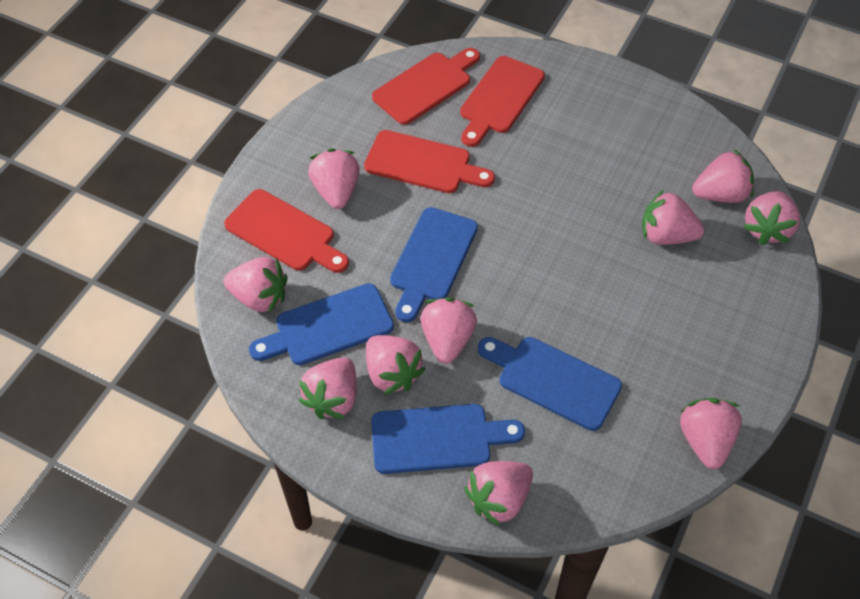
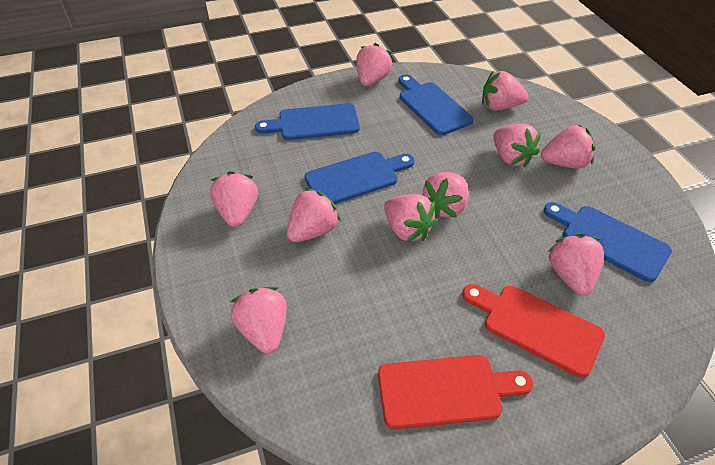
red cutting board: [224,189,349,273] [364,130,495,193] [372,48,480,125] [460,56,545,147] = 4 -> [378,355,533,430] [462,284,605,378] = 2

